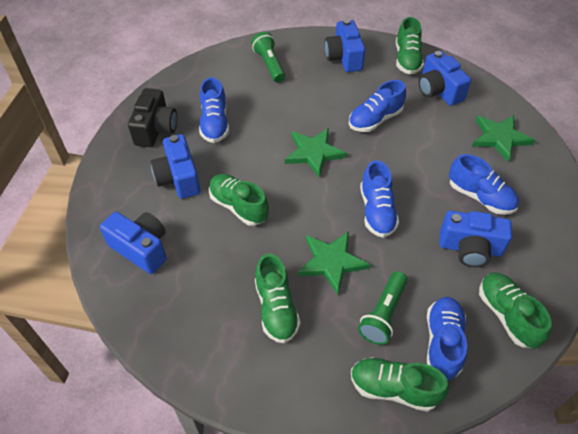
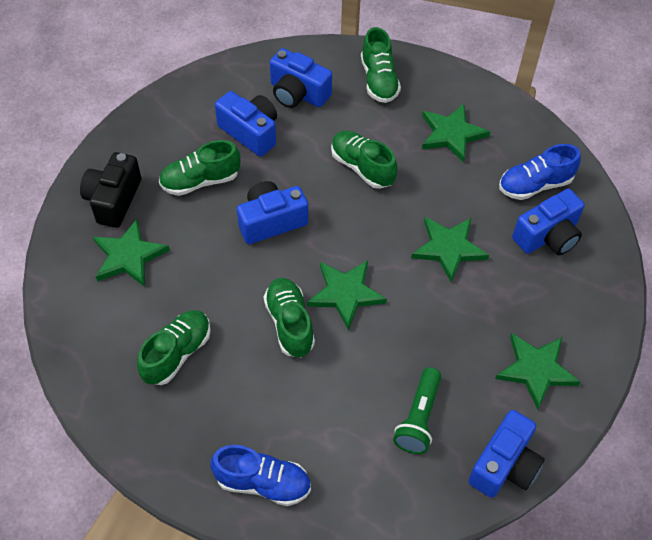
blue shoe: [199,77,229,143] [349,80,406,132] [360,160,399,238] [427,297,467,380] [449,154,519,215] = 5 -> [210,445,311,506] [499,144,581,200] = 2
green flashlight: [251,32,285,83] [358,271,408,345] = 2 -> [393,367,442,454] = 1
green star: [285,128,347,178] [298,231,370,295] [472,115,535,162] = 3 -> [93,219,170,287] [307,260,387,330] [411,217,489,282] [422,104,490,163] [495,333,581,410] = 5

